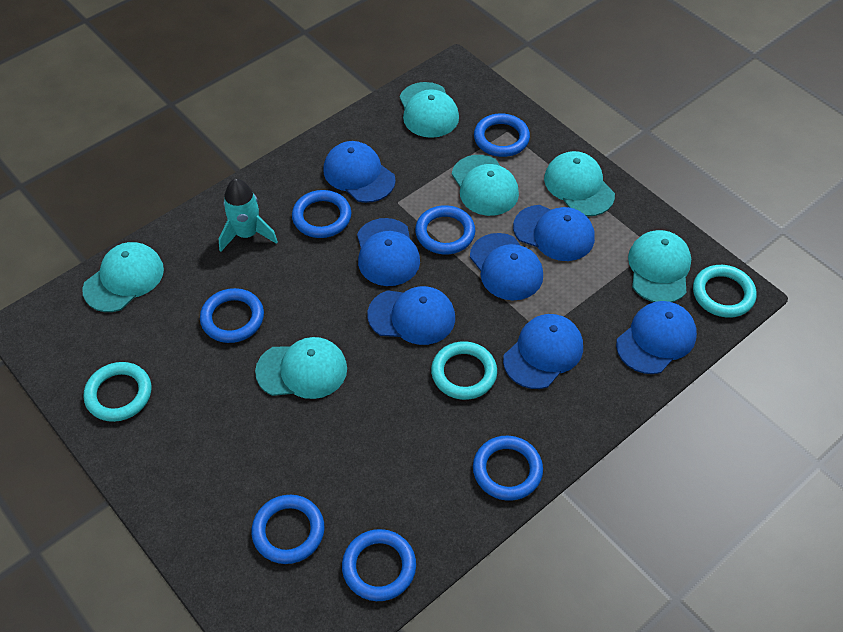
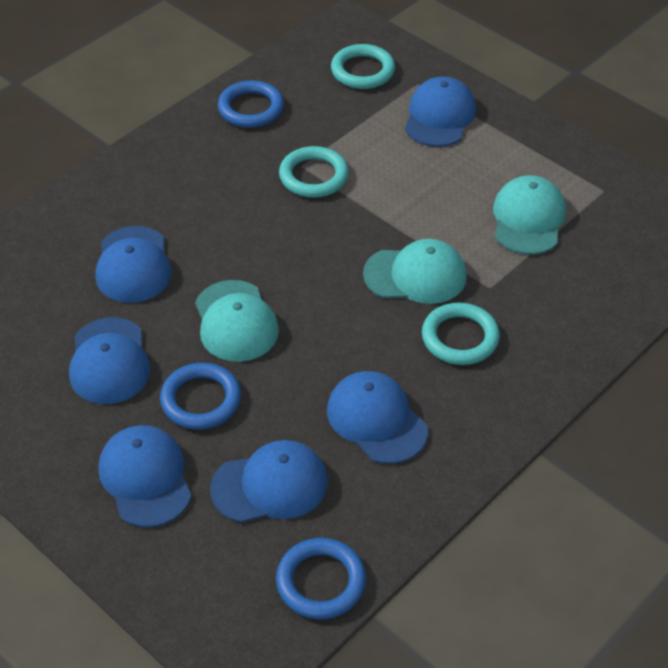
blue cap: [323,141,396,203] [357,218,420,286] [367,286,455,345] [470,233,543,300] [503,314,583,389] [513,205,595,261] [616,301,697,374] = 7 -> [69,317,150,404] [96,226,172,303] [98,425,192,528] [210,440,328,523] [327,371,428,464] [405,77,476,147] = 6
blue ring: [200,288,264,343] [251,495,324,564] [292,190,351,238] [342,529,416,601] [415,205,475,255] [473,436,543,501] [474,113,530,157] = 7 -> [160,363,241,430] [218,80,284,128] [276,538,366,619] = 3
turquoise cap: [82,242,164,312] [255,337,347,399] [400,82,459,138] [452,155,519,216] [544,151,615,216] [628,230,691,302] = 6 -> [195,280,279,362] [363,239,467,304] [493,175,566,255] = 3
turquoise rocket: [219,179,278,251] = 1 -> none = 0

